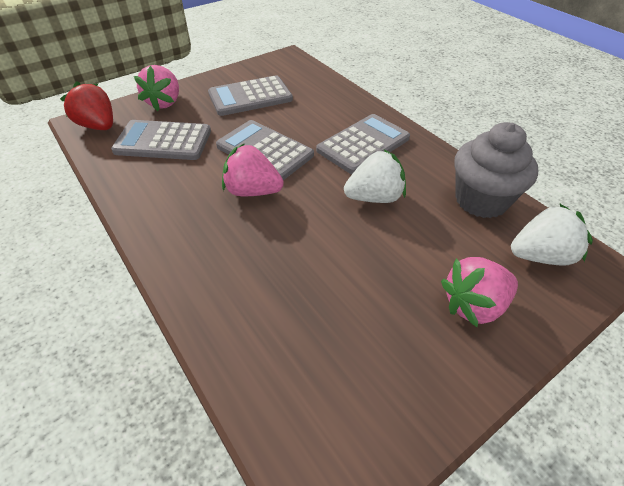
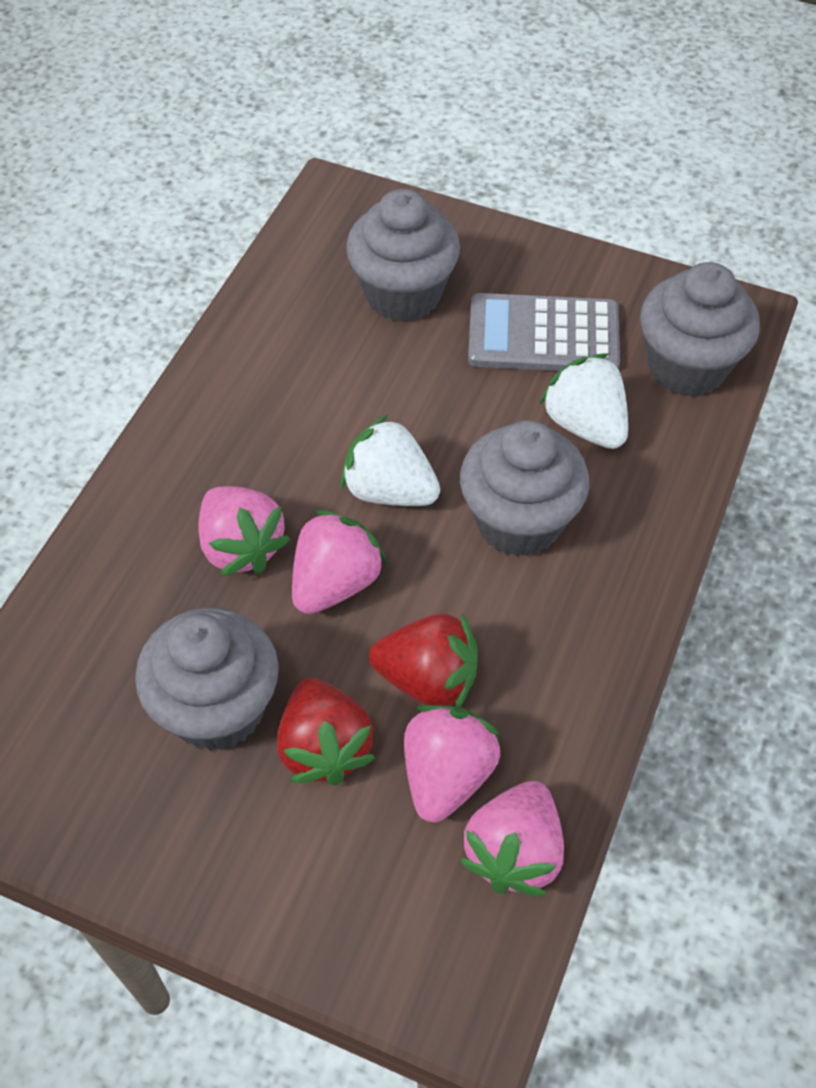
grey calculator: [111,120,211,160] [208,75,293,116] [216,120,314,180] [316,114,410,174] = 4 -> [468,293,620,371] = 1
grey cupcake: [454,122,539,218] = 1 -> [135,608,279,751] [346,189,460,322] [460,420,589,557] [640,262,760,397] = 4
pink strawberry: [134,65,179,111] [222,143,284,196] [441,257,518,327] = 3 -> [198,486,290,576] [292,509,387,614] [404,705,501,823] [459,781,564,896] = 4
red strawberry: [60,81,113,130] = 1 -> [277,678,376,785] [369,613,478,708] = 2

